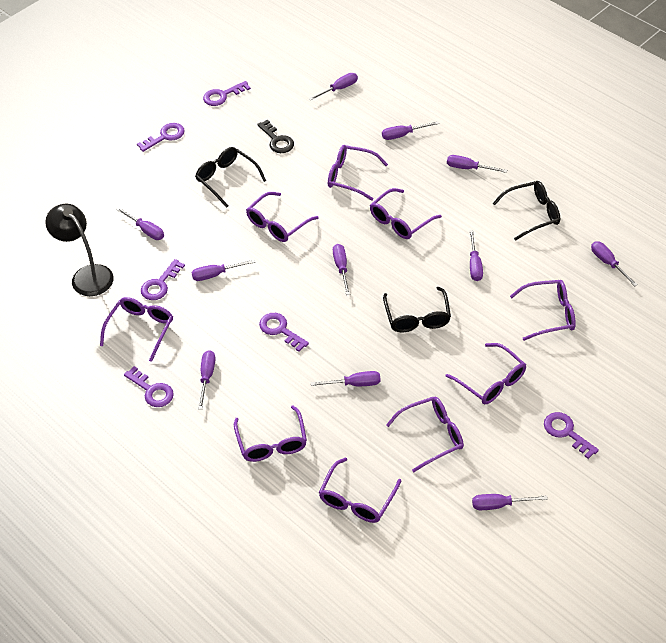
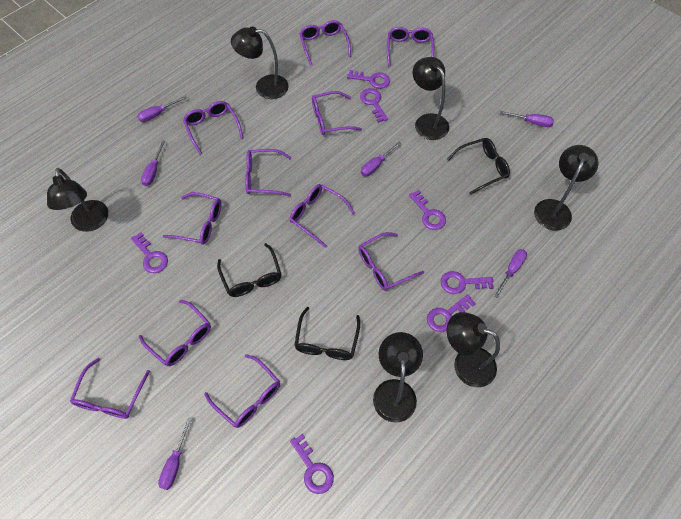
black key: [257,119,294,153] = 1 -> none = 0
black lamp: [45,204,114,296] = 1 -> [47,168,108,232] [231,27,289,99] [373,332,423,423] [413,57,449,140] [447,312,500,387] [534,145,599,231] = 6
purple glasses: [100,297,173,362] [234,406,307,462] [246,192,319,242] [319,458,401,523] [328,145,388,201] [370,188,442,239] [386,397,464,472] [446,343,526,404] [510,280,576,341] = 9 -> [70,358,150,419] [139,300,211,366] [163,192,222,245] [183,101,243,154] [204,354,280,428] [245,149,291,196] [289,184,355,247] [299,20,351,66] [312,91,362,135] [358,232,424,291] [387,27,434,66] = 11
purple key: [124,366,174,407] [137,123,185,152] [141,259,185,300] [203,81,251,106] [259,313,309,352] [544,412,599,459] = 6 -> [131,232,168,273] [290,434,334,494] [347,70,390,89] [360,88,388,123] [409,190,446,230] [427,294,476,332] [441,271,494,294] = 7
purple screwdriver: [116,207,164,240] [191,259,255,281] [198,350,216,409] [308,73,358,101] [311,371,380,386] [333,244,350,295] [382,121,439,140] [447,155,507,173] [469,230,483,281] [472,494,548,510] [591,241,638,286] = 11 -> [137,96,187,122] [141,140,165,186] [158,417,192,490] [361,142,401,176] [494,249,527,298] [500,111,554,127] = 6

